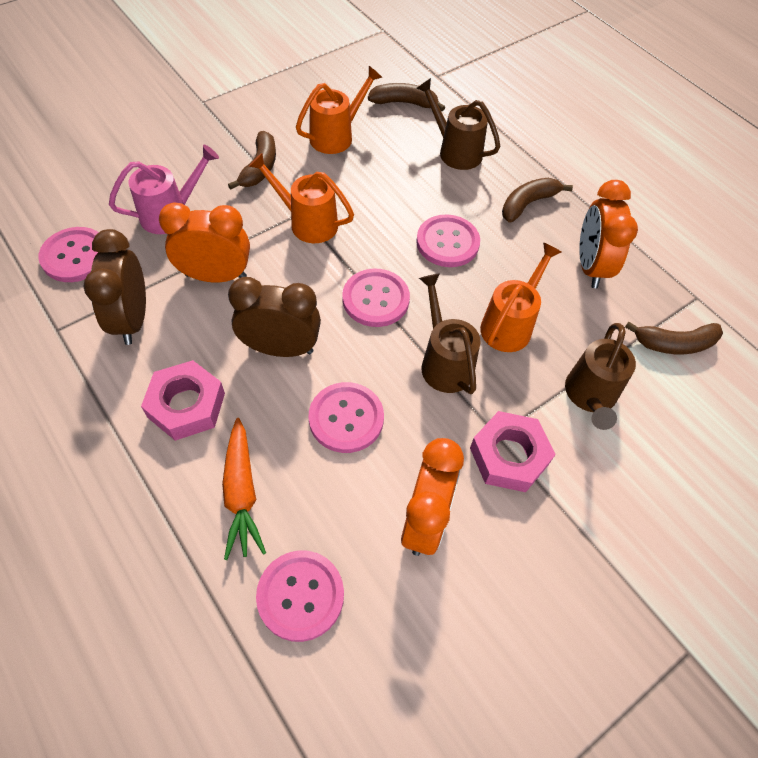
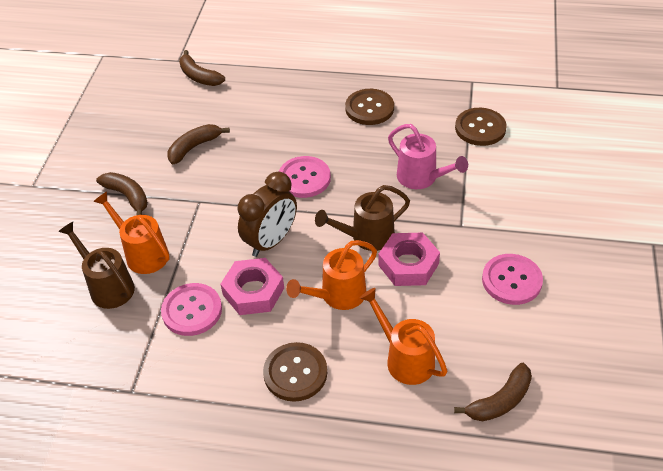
brown button: none = 0 -> [263,342,327,402] [345,89,394,125] [455,108,507,146] = 3
brown clock: [83,229,146,345] [228,277,321,357] = 2 -> [238,172,297,257] = 1
brown watering can: [416,78,500,170] [419,273,481,394] [565,323,636,430] = 3 -> [58,222,135,309] [315,185,410,251] = 2
orange carrot: [222,418,266,560] = 1 -> none = 0
orange clock: [159,202,250,282] [401,438,464,556] [579,180,638,288] = 3 -> none = 0
pink button: [38,227,99,282] [256,550,344,642] [309,382,384,453] [342,269,410,327] [416,215,480,267] = 5 -> [161,283,222,336] [278,156,331,198] [482,254,543,305] = 3

